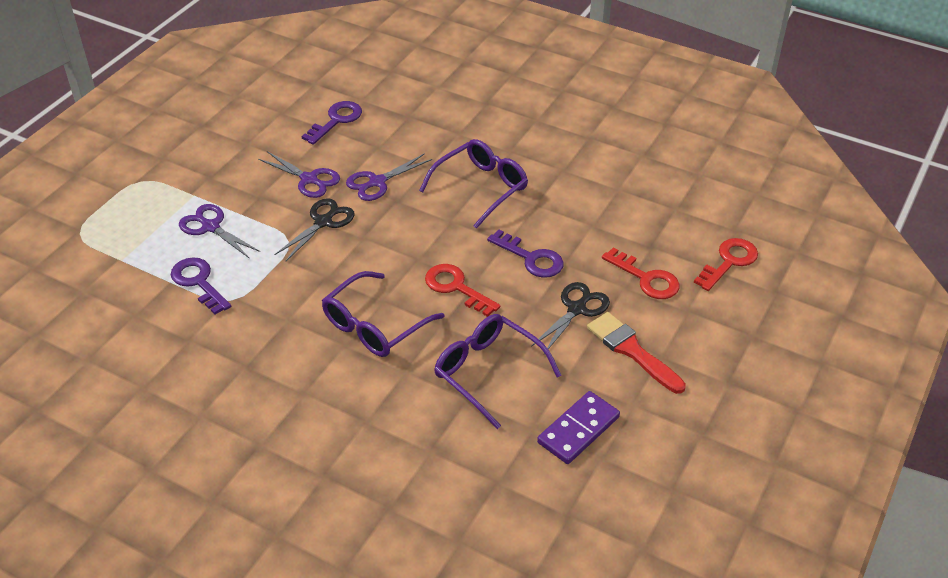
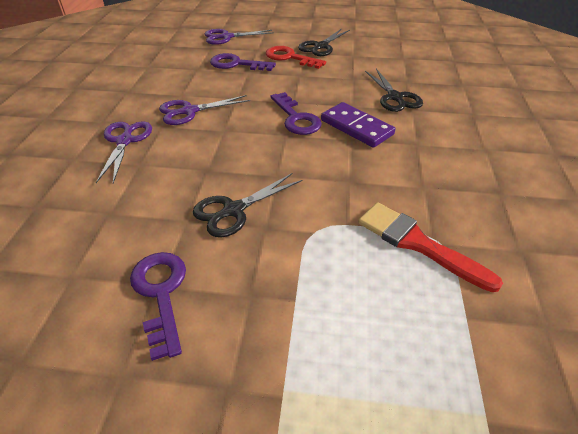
black scissors: [274,198,355,261] [531,282,610,354] = 2 -> [193,173,303,238] [298,29,350,56] [365,69,423,112] = 3
purple glasses: [322,271,445,357] [419,139,528,229] [434,314,561,429] = 3 -> none = 0
red key: [425,264,500,317] [602,247,680,299] [694,238,758,291] = 3 -> [266,46,326,69] = 1

